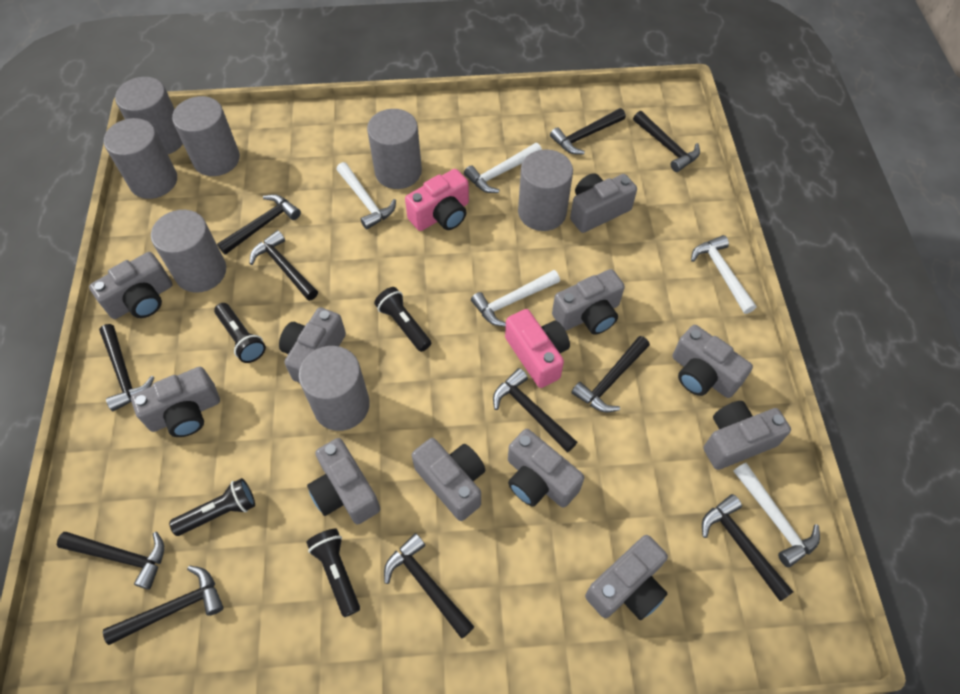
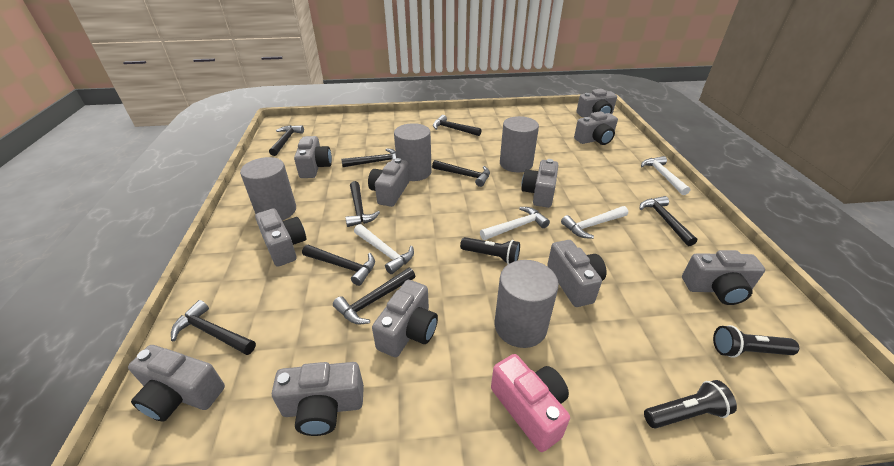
black flashlight: [169,478,255,536] [214,303,266,363] [306,529,360,617] [374,287,431,352] = 4 -> [460,237,520,264] [644,380,737,429] [713,325,799,358] = 3
black hammer: [57,532,164,590] [99,324,155,411] [103,566,224,645] [217,194,301,255] [249,230,318,301] [384,533,475,639] [493,368,577,452] [550,108,626,154] [571,336,650,412] [633,111,700,172] [702,494,793,601] = 11 -> [171,300,256,355] [269,125,304,156] [302,245,375,286] [333,268,415,325] [341,148,396,167] [345,181,380,227] [432,160,490,187] [433,115,482,136] [639,196,697,246] = 9
grey cylinder: [104,118,177,199] [115,77,183,154] [151,210,226,293] [172,96,240,176] [299,346,370,431] [367,109,422,189] [518,149,573,231] = 7 -> [240,157,296,221] [394,123,432,181] [495,260,559,348] [500,116,539,172] = 4
pink camera: [405,169,469,231] [505,309,570,388] = 2 -> [491,354,570,452] = 1
white hammer: [336,162,396,230] [464,143,542,193] [471,270,560,326] [691,235,757,314] [733,463,820,568] = 5 -> [354,224,414,274] [480,207,550,240] [561,206,628,239] [641,156,691,195] = 4

